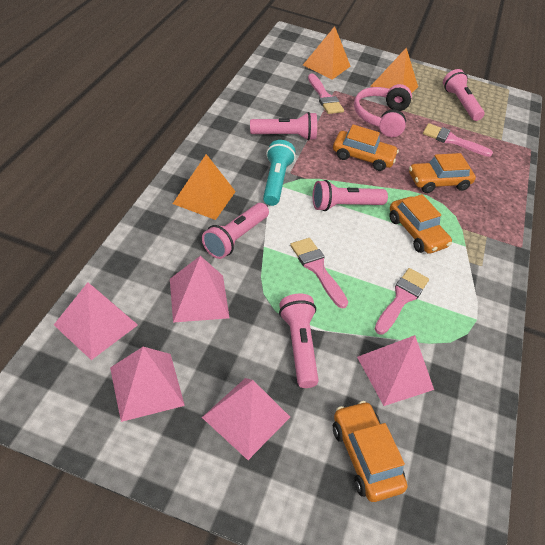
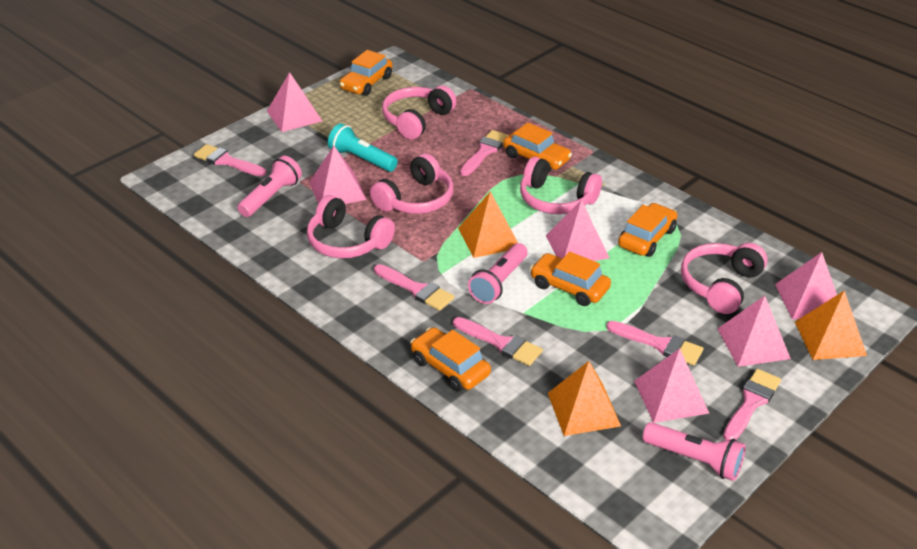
orange car: [333,124,399,171] [333,401,407,502] [389,194,452,254] [409,153,476,193] = 4 -> [339,50,393,96] [410,327,491,392] [503,123,572,172] [530,252,611,306] [618,203,677,257] = 5
pink brush: [290,238,348,308] [308,74,344,114] [375,268,429,334] [423,123,493,157] = 4 -> [194,144,266,176] [374,264,454,311] [453,317,543,366] [460,130,509,176] [606,321,703,365] [723,369,781,441] = 6
pink flashlight: [202,203,269,259] [250,112,317,141] [279,293,319,388] [312,180,388,211] [443,69,485,121] = 5 -> [237,156,302,217] [468,243,528,304] [643,422,746,481] = 3
pink headphones: [354,84,412,137] = 1 -> [307,195,395,258] [370,153,454,214] [382,85,457,139] [520,157,602,214] [681,243,768,314] = 5
pink pyramid: [54,282,138,360] [110,347,185,422] [170,256,230,322] [202,378,290,460] [357,335,434,406] = 5 -> [267,72,322,132] [309,146,367,204] [546,200,609,261] [634,348,710,423] [718,296,791,367] [775,252,837,319] = 6

